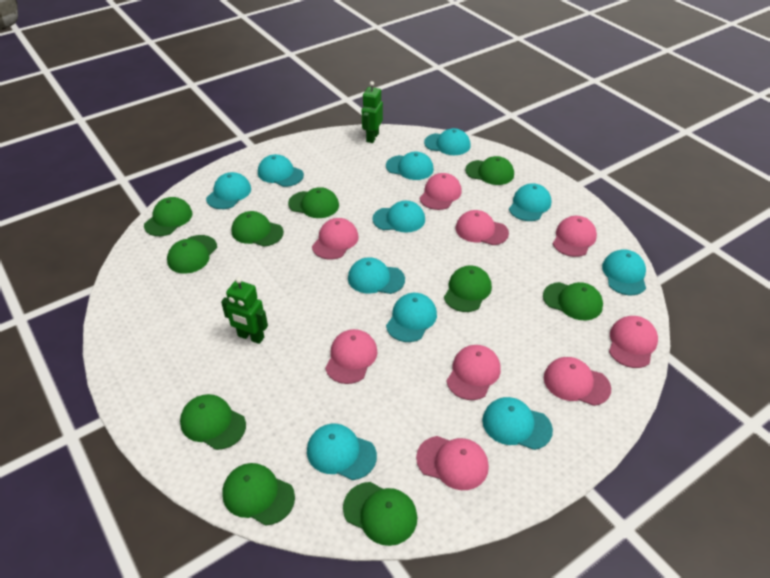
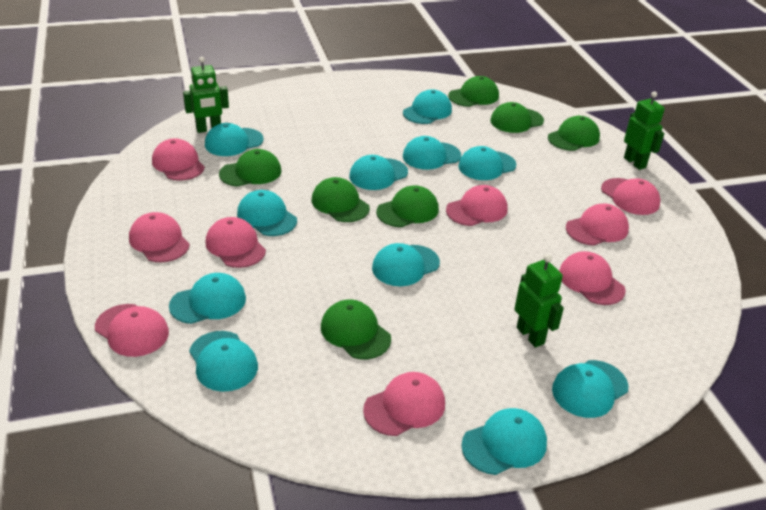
green cap: [144,197,192,236] [167,235,217,274] [180,394,246,450] [222,463,295,526] [231,211,284,247] [288,187,339,218] [343,482,417,546] [444,265,492,312] [465,156,514,185] [543,282,603,320] = 10 -> [219,149,281,187] [311,177,370,222] [321,300,391,359] [376,185,439,227] [448,76,499,107] [490,102,544,133] [548,116,600,151] = 7
green robot: [221,277,268,344] [362,81,383,143] = 2 -> [183,57,229,133] [514,254,564,348] [624,91,665,170] = 3

